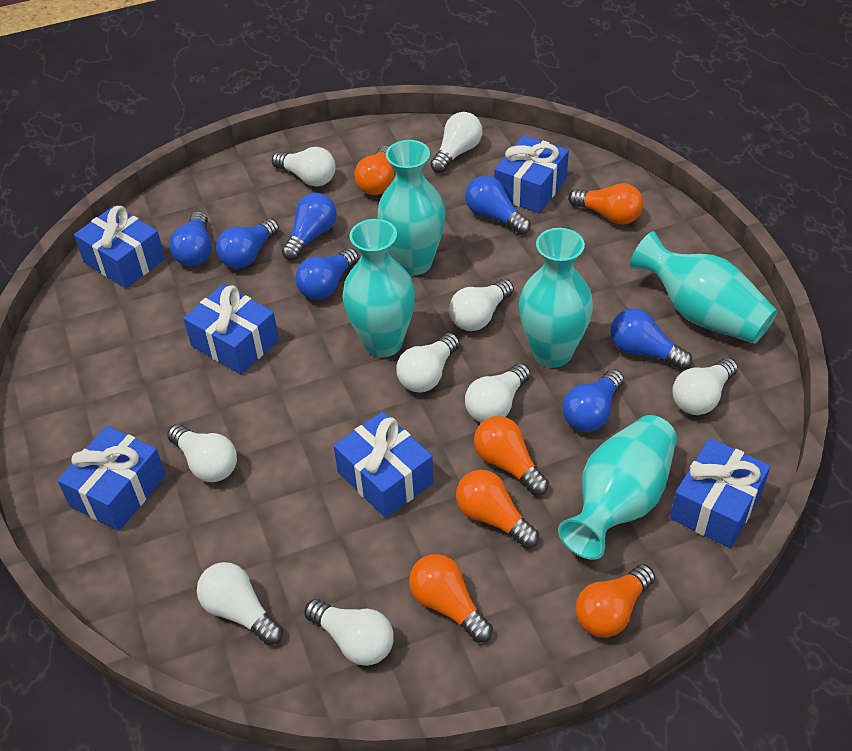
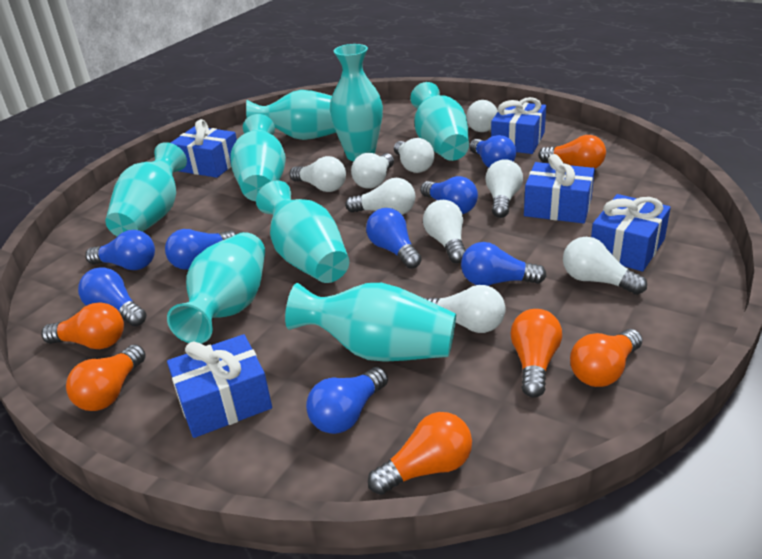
blue gift: [57,426,166,531] [74,206,165,288] [184,284,279,374] [334,412,434,518] [494,135,569,213] [670,438,771,548] = 6 -> [167,334,272,438] [171,119,237,178] [491,97,546,154] [524,154,595,224] [591,194,671,271] = 5
blue light bulb: [169,211,212,266] [216,218,279,269] [282,193,337,260] [295,248,359,300] [465,175,531,235] [562,369,624,432] [610,309,692,370] = 7 -> [78,267,147,326] [85,230,155,270] [165,229,236,270] [306,367,388,434] [366,208,422,269] [420,176,478,214] [461,242,547,286] [469,135,516,168] = 8
turquoise vase: [342,219,415,357] [377,140,445,275] [519,228,593,368] [558,415,677,560] [630,231,777,344] = 5 -> [105,142,187,237] [167,232,265,344] [230,114,286,201] [246,90,336,140] [256,180,349,283] [285,283,456,362] [330,44,383,161] [410,82,469,161] = 8

